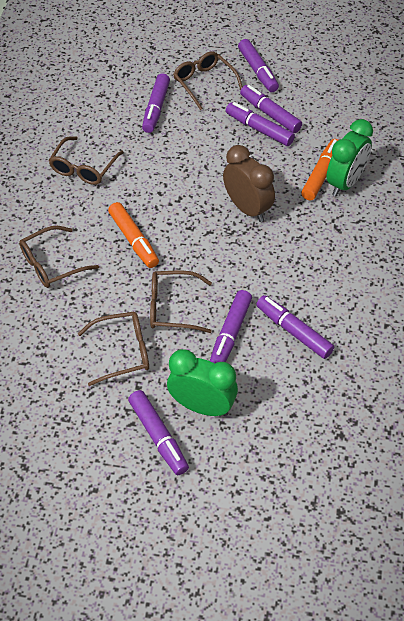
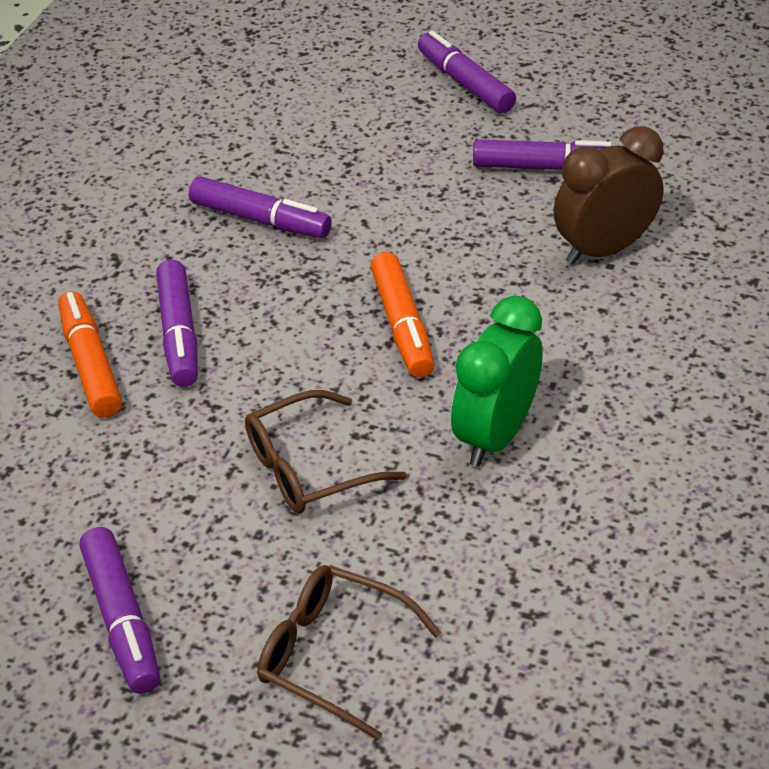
brown glasses: [19,226,99,288] [49,136,124,185] [78,312,149,386] [150,271,212,333] [173,51,243,110] = 5 -> [245,390,407,513] [258,565,441,740] = 2
green clock: [167,349,238,416] [326,119,373,197] = 2 -> [451,296,542,467] = 1
purple marker: [128,390,189,475] [142,73,170,133] [210,290,252,363] [226,102,295,146] [238,39,279,92] [240,85,302,133] [256,295,334,359] = 7 -> [80,527,160,694] [156,260,198,387] [189,176,332,238] [418,31,516,114] [473,139,612,170] = 5

